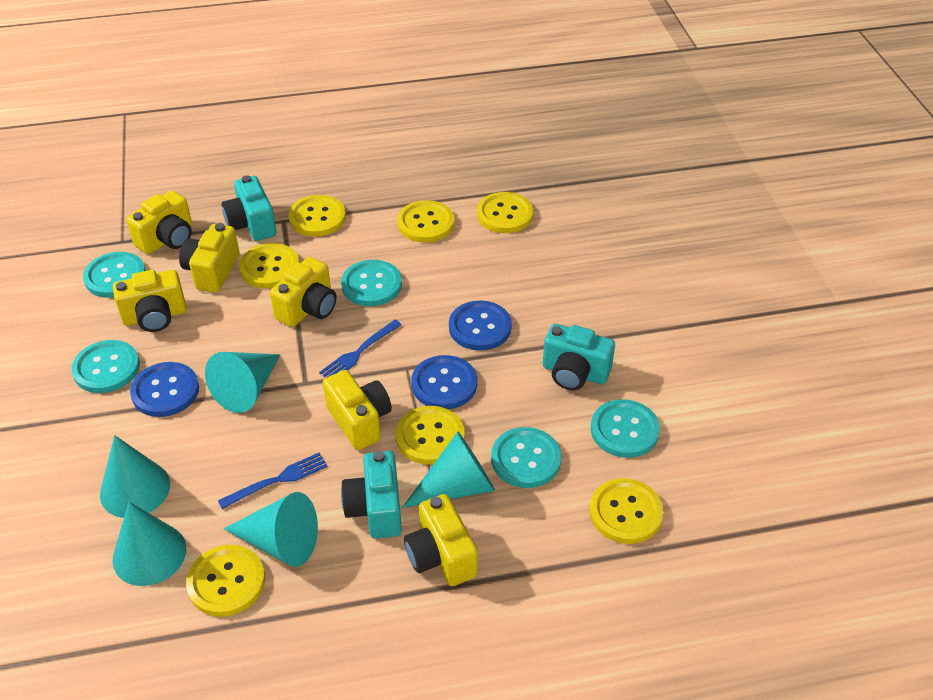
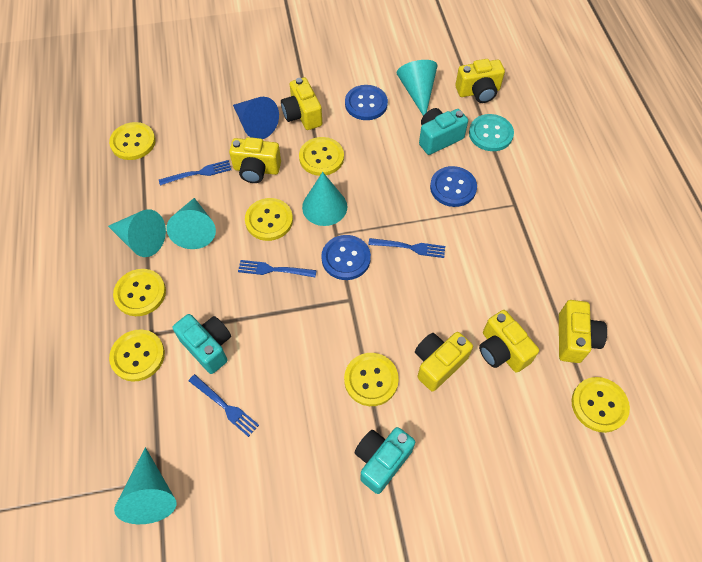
blue cone: none = 0 -> [233,97,279,139] = 1
blue fork: [218,453,328,509] [319,320,401,378] = 2 -> [159,160,231,186] [189,374,259,437] [238,260,317,277] [368,238,445,258] = 4
turquoise button: [71,340,140,393] [83,252,146,298] [341,260,402,306] [491,427,562,488] [591,399,660,458] = 5 -> [469,114,514,151] = 1

